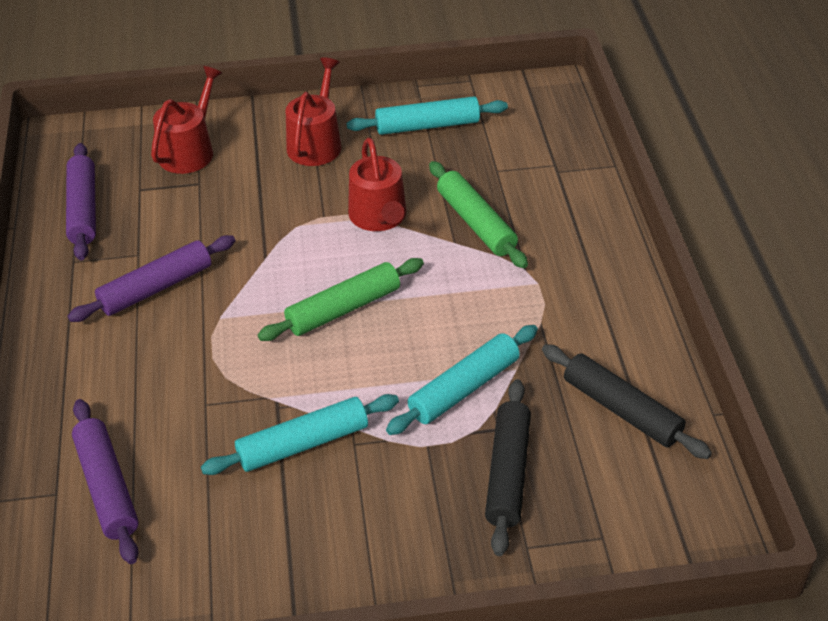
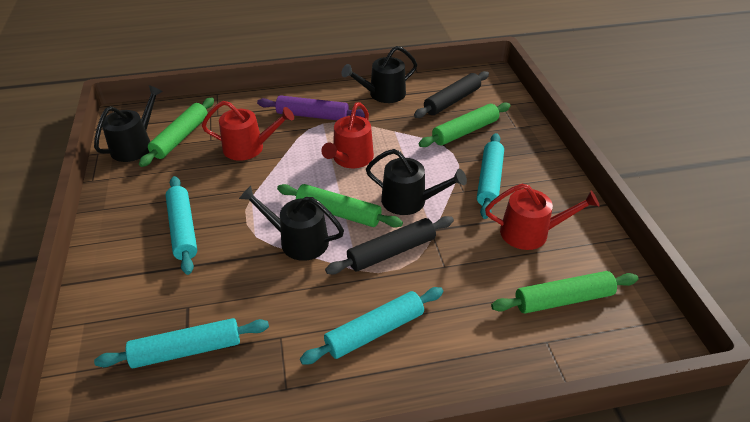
black watering can: none = 0 -> [94,85,163,162] [239,186,344,261] [341,46,417,103] [366,149,467,215] = 4
green rolling pin: [258,258,424,341] [429,161,528,268] = 2 -> [139,98,214,167] [277,184,403,228] [419,102,511,147] [491,271,638,313] = 4
purple rolling pin: [66,143,96,260] [68,235,235,322] [72,399,139,564] = 3 -> [257,95,365,120] = 1
turquoise rolling pin: [201,394,399,475] [346,96,508,135] [386,325,538,435] = 3 -> [94,318,269,368] [166,176,197,275] [300,287,443,365] [477,133,504,219] = 4

